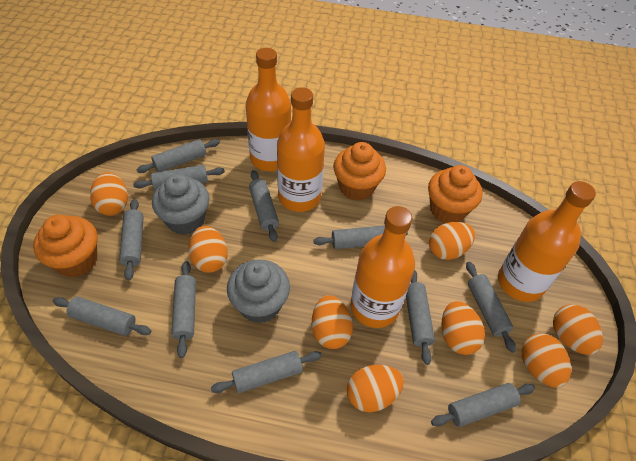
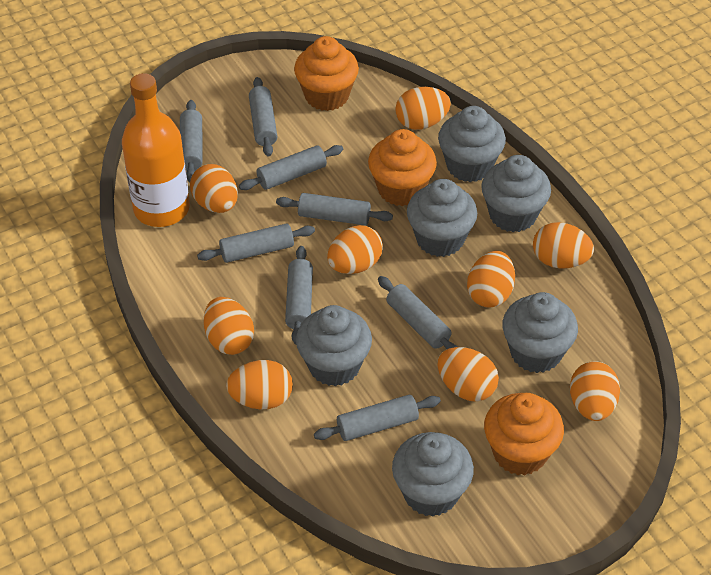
grey cupcake: [152,174,209,235] [227,259,290,323] = 2 -> [296,305,372,386] [392,432,474,517] [407,179,477,257] [438,106,506,182] [481,155,551,232] [502,292,578,373] = 6
grey rolling pin: [53,297,151,336] [119,199,144,280] [133,165,225,190] [137,139,220,173] [171,261,196,358] [211,351,322,393] [249,170,279,242] [313,225,408,249] [406,270,435,365] [431,383,535,427] [466,261,516,353] = 11 -> [180,100,202,182] [197,223,315,263] [239,145,343,190] [249,77,277,157] [276,193,393,225] [285,246,313,345] [314,395,441,441] [378,276,458,350] = 8
orange bottle: [246,48,291,171] [277,87,325,212] [351,206,415,328] [498,181,596,302] = 4 -> [122,73,190,227] = 1
orange egg: [90,172,128,216] [189,226,228,273] [312,295,353,349] [347,365,404,412] [429,222,475,260] [441,301,485,355] [522,333,571,388] [553,304,603,355] = 8 -> [190,164,238,213] [204,297,254,355] [226,360,293,409] [327,225,383,274] [395,87,451,130] [438,347,499,402] [467,251,515,308] [533,222,594,268] [570,361,620,421] = 9

